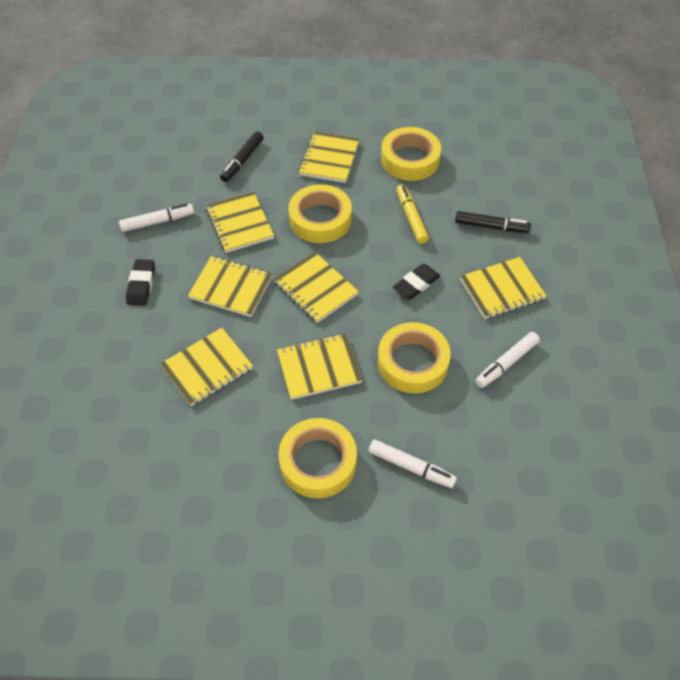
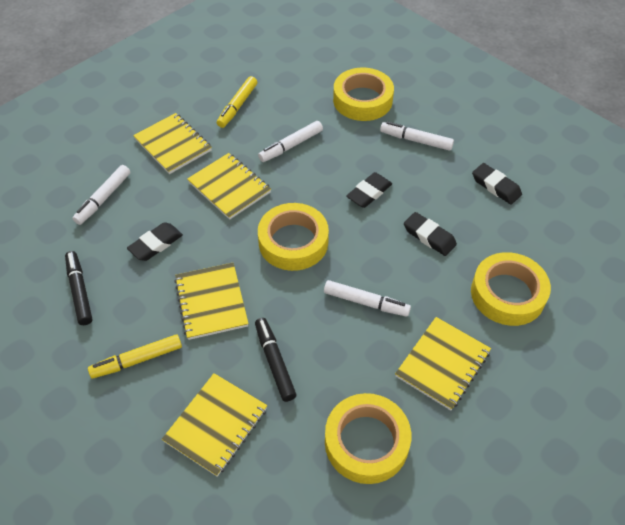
black eraser: [126,259,155,306] [393,264,440,300] = 2 -> [127,222,183,261] [346,172,392,208] [404,212,457,256] [472,163,522,204] = 4
white marker: [119,203,194,232] [369,439,457,488] [475,332,540,388] = 3 -> [72,165,130,225] [258,121,323,162] [324,280,411,317] [380,121,454,151] = 4
yellow marker: [396,184,429,244] = 1 -> [88,334,182,379] [217,76,257,128] = 2
yellow notebook: [160,328,253,406] [188,256,272,317] [206,191,274,253] [274,252,359,323] [277,333,362,400] [298,131,359,183] [460,257,546,319] = 7 -> [133,113,212,174] [162,373,267,477] [174,263,249,340] [187,153,271,220] [395,317,491,410] = 5

